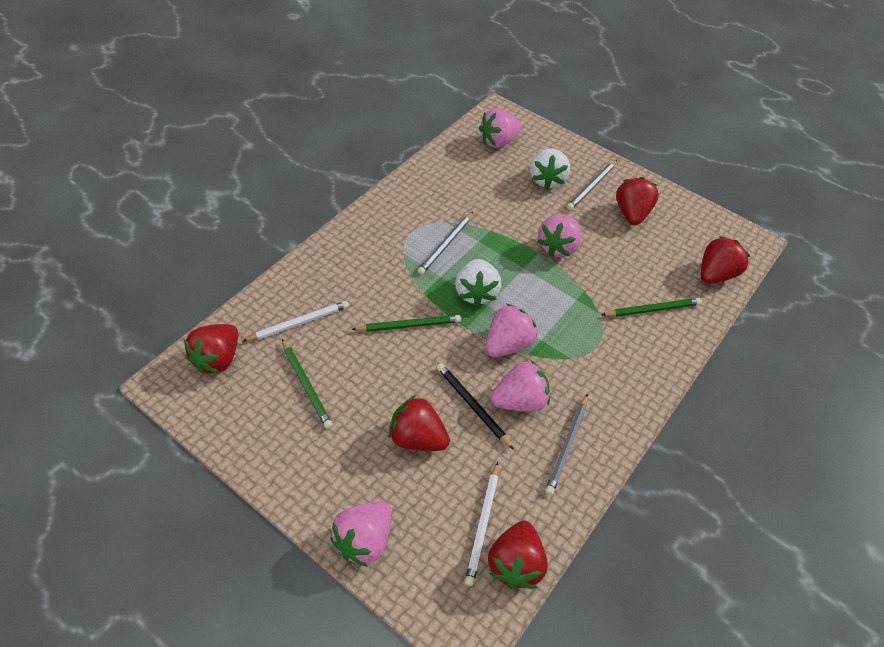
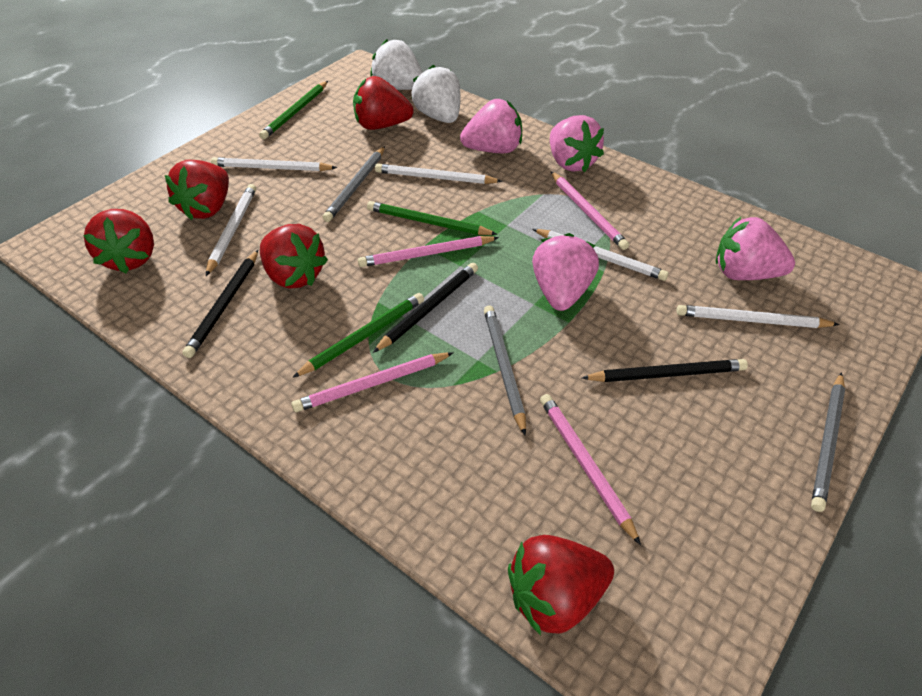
black pencil: [437,363,514,449] = 1 -> [182,250,258,358] [373,263,478,353] [582,359,748,382] = 3
pink pencil: none = 0 -> [291,352,454,412] [358,236,499,267] [540,394,641,545] [551,172,629,250] = 4
pink strawberry: [330,501,391,567] [479,108,522,148] [486,304,537,357] [491,360,550,412] [537,215,581,257] = 5 -> [460,99,522,153] [532,233,599,311] [550,115,604,172] [716,217,795,280] = 4
white pencil: [243,301,349,341] [465,462,499,586] = 2 -> [206,184,256,276] [211,157,337,171] [375,163,502,184] [533,229,668,281] [677,305,840,328] = 5

